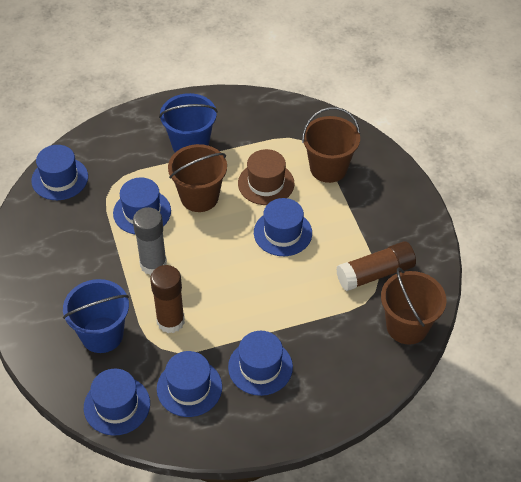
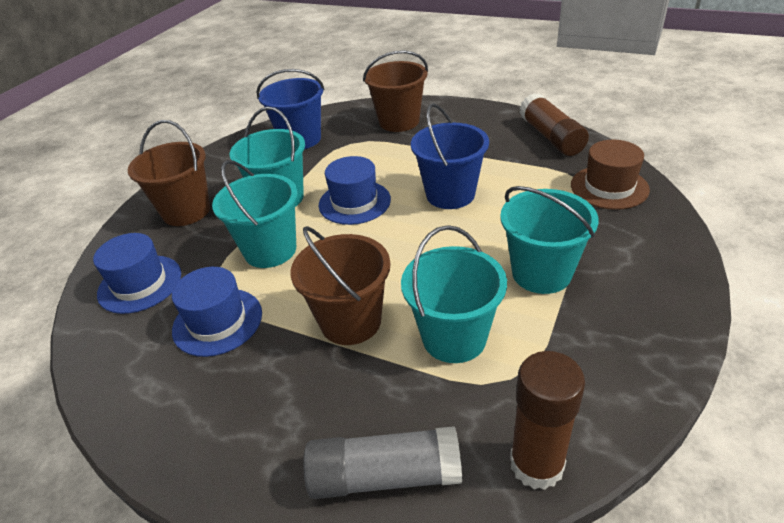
blue hat: [31,145,88,200] [84,368,150,436] [113,178,171,234] [157,351,222,417] [228,331,293,396] [254,198,312,256] = 6 -> [93,233,181,314] [172,267,262,357] [319,156,391,225] = 3
turquoise bucket: none = 0 -> [212,160,298,268] [229,107,305,207] [401,225,507,363] [500,186,599,294] = 4

